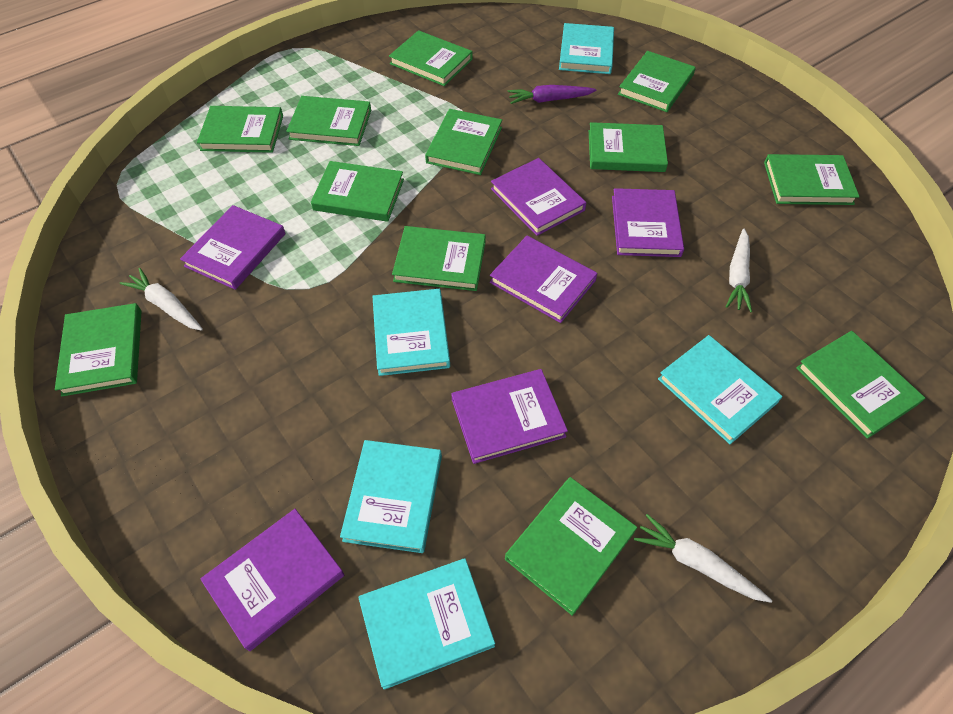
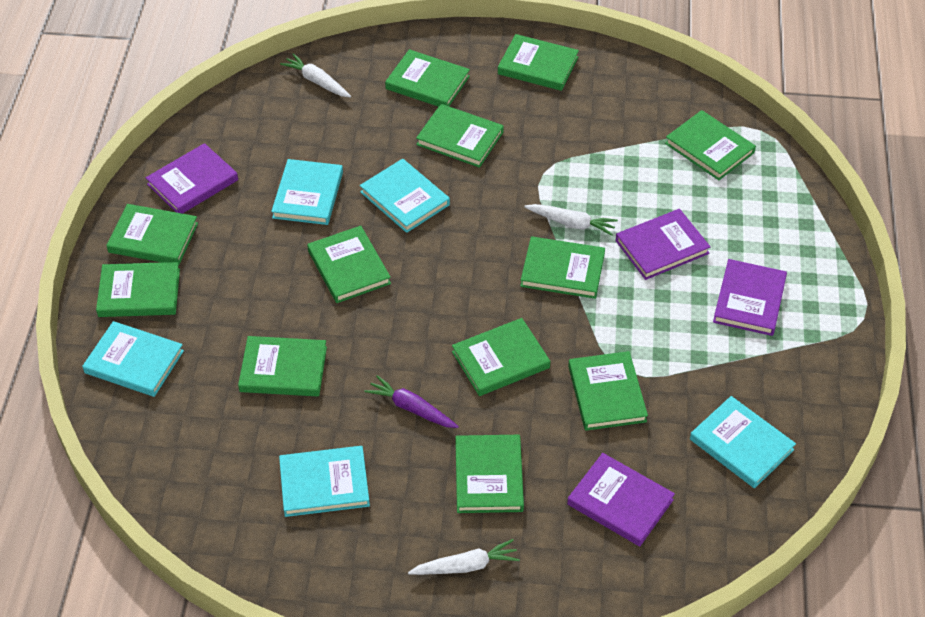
purple book: [180,205,286,290] [200,509,344,651] [451,369,568,464] [490,236,598,323] [491,158,587,236] [612,188,684,257] = 6 -> [146,143,238,214] [567,453,675,546] [615,209,710,280] [713,259,787,336] = 4

